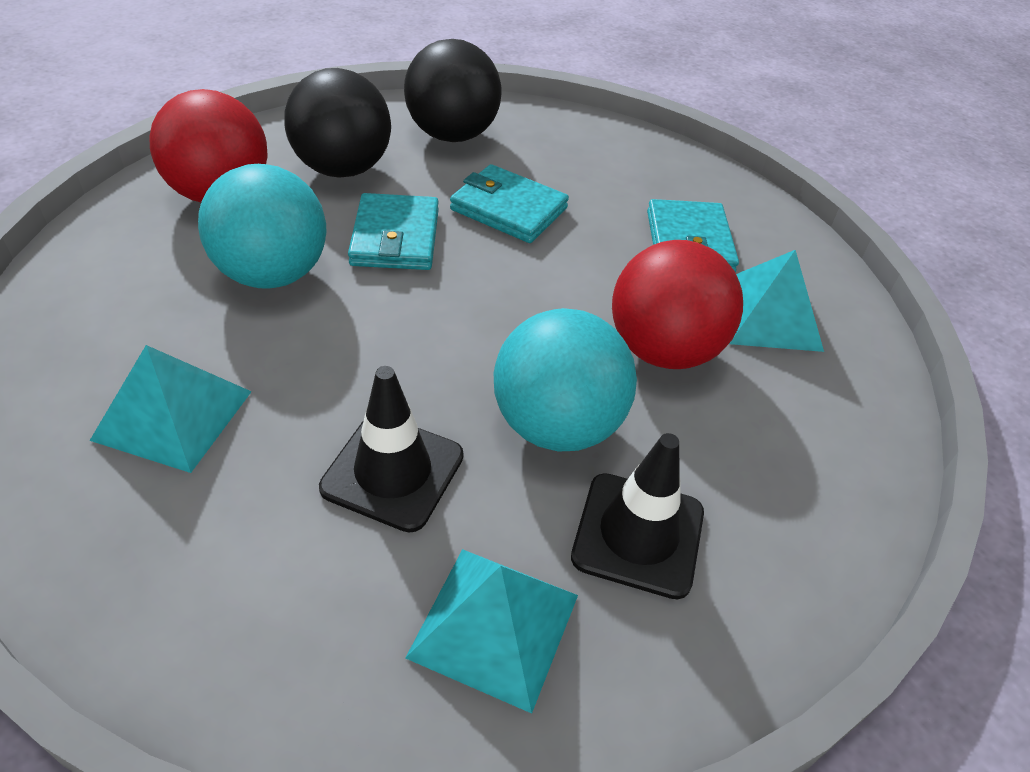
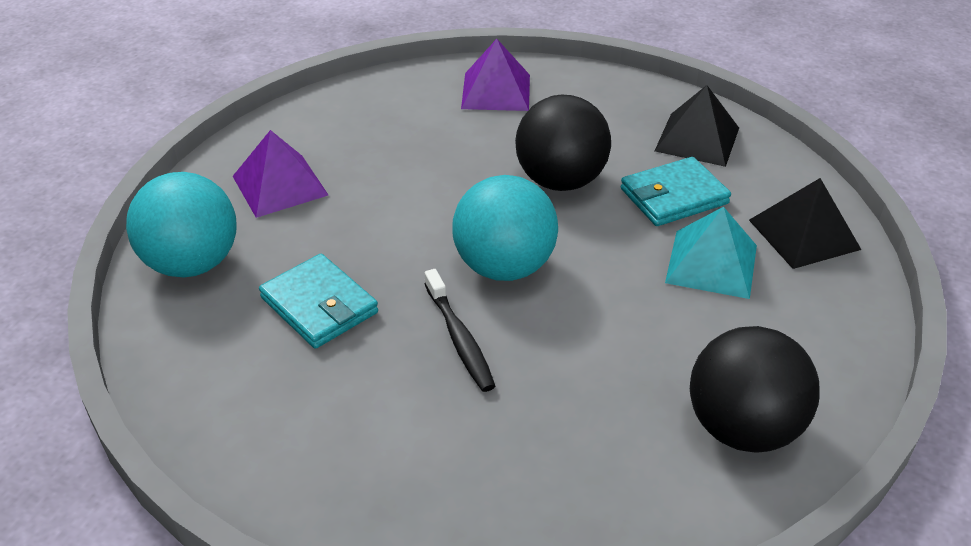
black pyramid: none = 0 -> [655,85,739,167] [749,178,862,269] = 2
black toothbrush: none = 0 -> [424,269,495,392] = 1
black traffic cone: [319,366,463,533] [571,433,704,599] = 2 -> none = 0
purple pyramid: none = 0 -> [233,130,328,218] [461,39,530,111] = 2
red ball: [149,89,268,203] [612,240,743,369] = 2 -> none = 0
turquoise pyramid: [89,345,252,473] [405,549,578,714] [729,250,824,352] = 3 -> [665,207,757,299] = 1
turquoise wallet: [348,193,439,270] [450,164,569,243] [647,199,739,272] = 3 -> [259,254,378,349] [621,157,731,226] = 2

